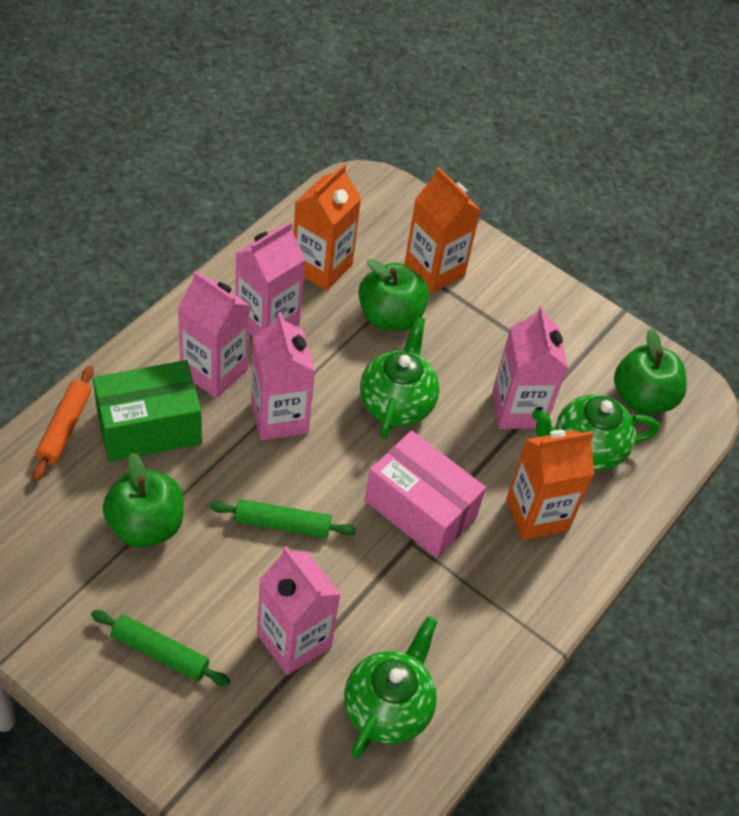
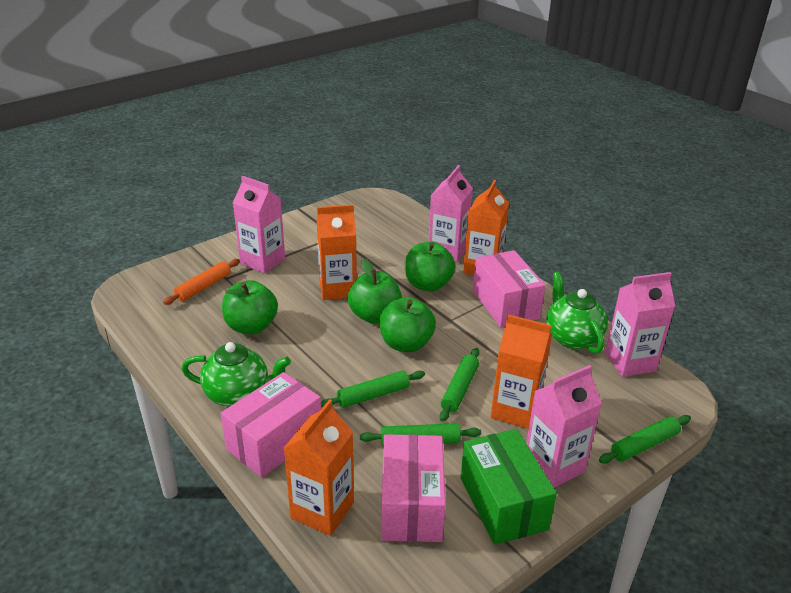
green apple: [103,453,184,547] [358,259,429,331] [614,328,687,414] = 3 -> [222,280,278,334] [348,259,402,324] [379,297,436,352] [405,242,456,292] = 4
green rolling pin: [91,610,230,686] [210,499,356,538] = 2 -> [321,370,425,408] [360,423,481,446] [440,348,480,422] [599,415,691,464] = 4
green teapot: [344,616,437,759] [360,316,439,439] [532,394,659,471] = 3 -> [182,342,291,407] [546,272,608,354] = 2
orange carton: [293,164,361,291] [404,167,481,294] [506,430,594,540] = 3 -> [284,399,354,536] [316,205,357,300] [463,180,509,275] [491,314,552,429] = 4
pink box: [364,430,486,558] = 1 -> [221,372,321,478] [381,434,446,542] [473,250,545,327] = 3
pink carton: [178,270,250,398] [235,222,306,337] [251,312,315,441] [257,546,341,675] [492,306,568,429] = 5 -> [233,176,285,274] [429,165,473,262] [526,365,602,488] [605,272,675,377] = 4

